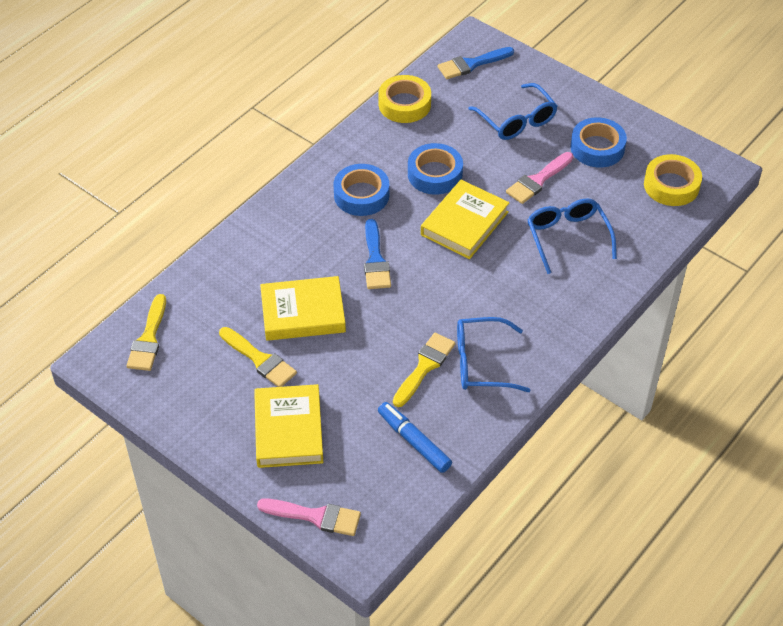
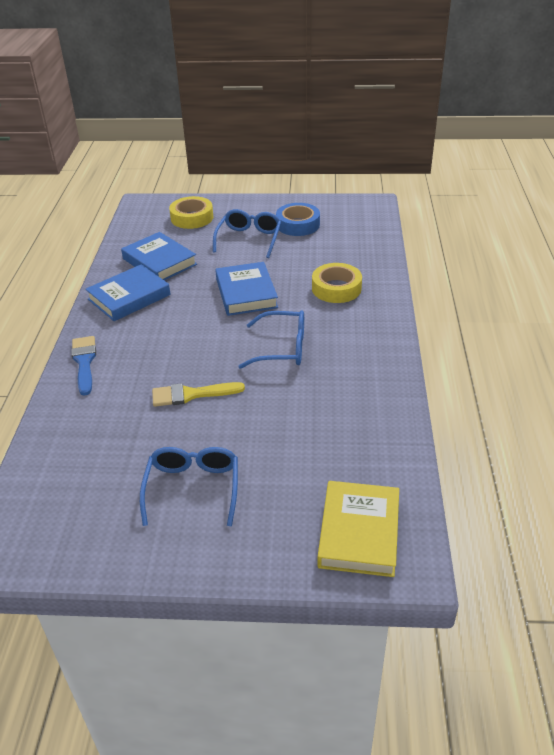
blue book: none = 0 -> [85,264,171,321] [121,232,197,280] [215,262,278,316] = 3
blue brush: [364,219,391,289] [438,47,514,79] = 2 -> [71,336,96,396] = 1
blue marker: [378,402,452,473] = 1 -> none = 0
blue tape: [334,164,389,216] [408,143,463,195] [570,117,627,168] = 3 -> [276,203,320,236] = 1
pink brush: [257,498,361,536] [506,152,573,204] = 2 -> none = 0
yellow book: [254,384,323,468] [260,276,346,341] [421,180,509,259] = 3 -> [317,481,399,577] = 1
yellow brush: [126,294,166,371] [219,327,297,387] [393,333,455,407] = 3 -> [152,382,245,407] = 1

